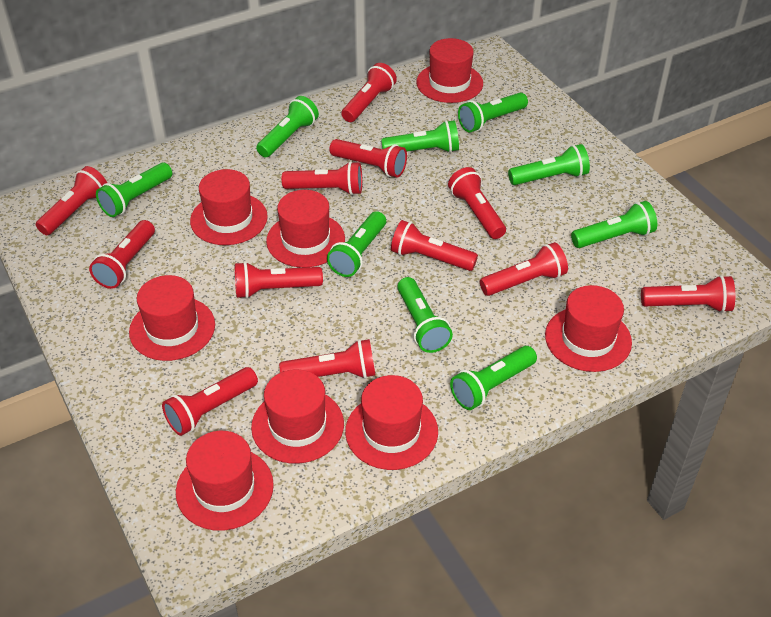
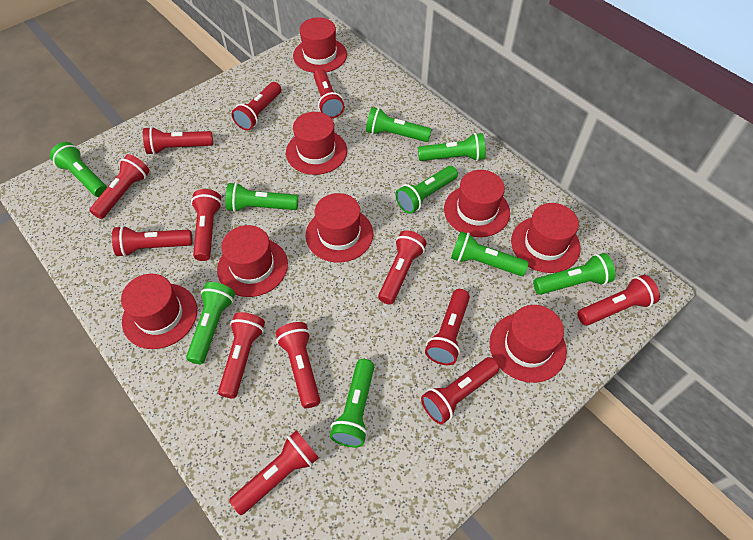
red flashlight: [36,166,107,235] [89,220,155,289] [162,367,258,436] [235,262,323,299] [279,339,375,379] [282,161,362,195] [330,139,407,178] [341,63,397,122] [391,220,478,271] [448,167,506,239] [480,242,568,296] [641,275,735,313] = 12 -> [90,154,150,219] [112,226,193,257] [143,126,213,155] [191,189,222,261] [218,312,265,398] [229,430,319,515] [232,82,281,130] [276,322,320,408] [313,69,344,118] [378,230,427,305] [421,357,499,425] [425,289,470,365] [578,275,660,326] = 13

